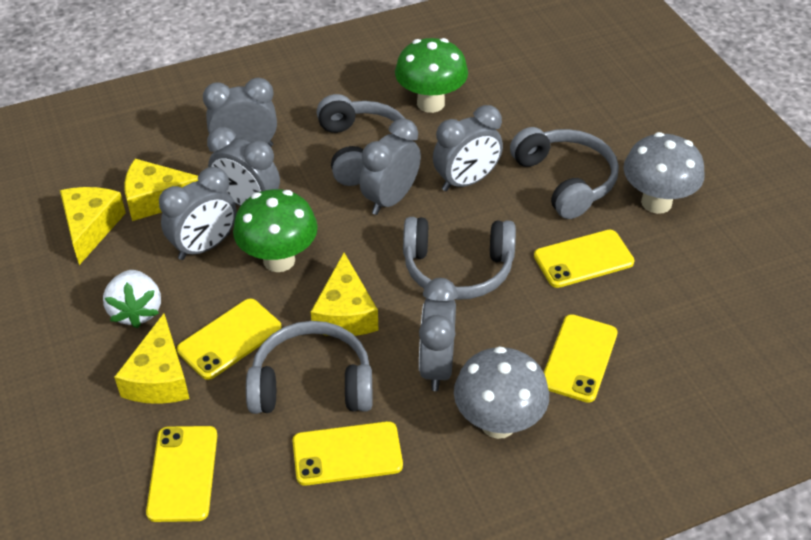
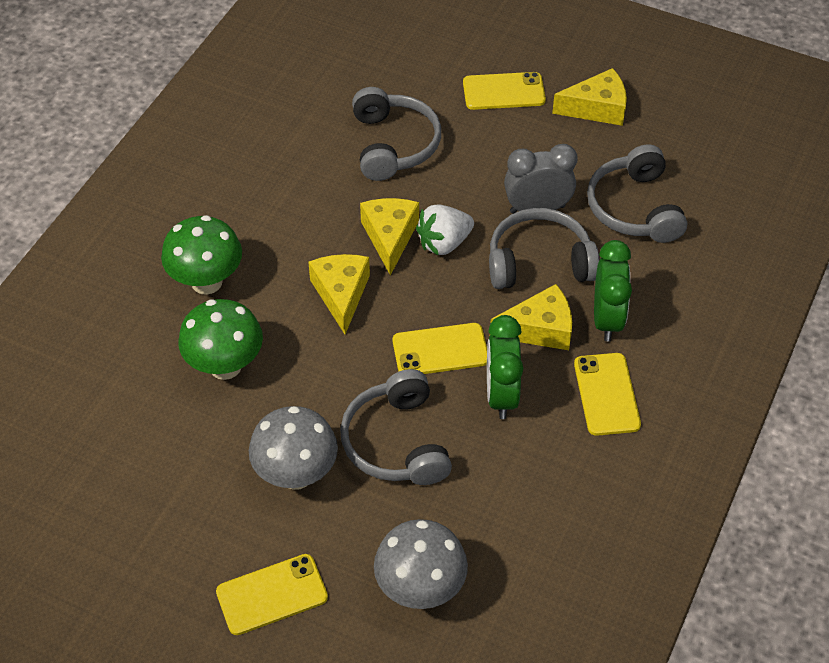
green clock: none = 0 -> [487,315,523,419] [594,240,632,342] = 2
grey clock: [159,167,237,260] [203,78,277,147] [207,127,280,206] [360,119,421,215] [419,278,458,391] [433,105,503,191] = 6 -> [504,144,578,214] = 1
yellow phone: [146,426,217,522] [177,298,282,380] [293,421,403,486] [534,230,634,288] [544,314,618,403] = 5 -> [216,554,328,635] [393,323,487,374] [463,72,546,110] [574,353,641,436] = 4

